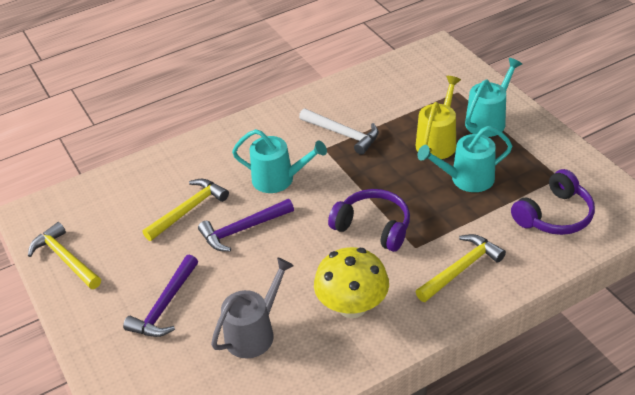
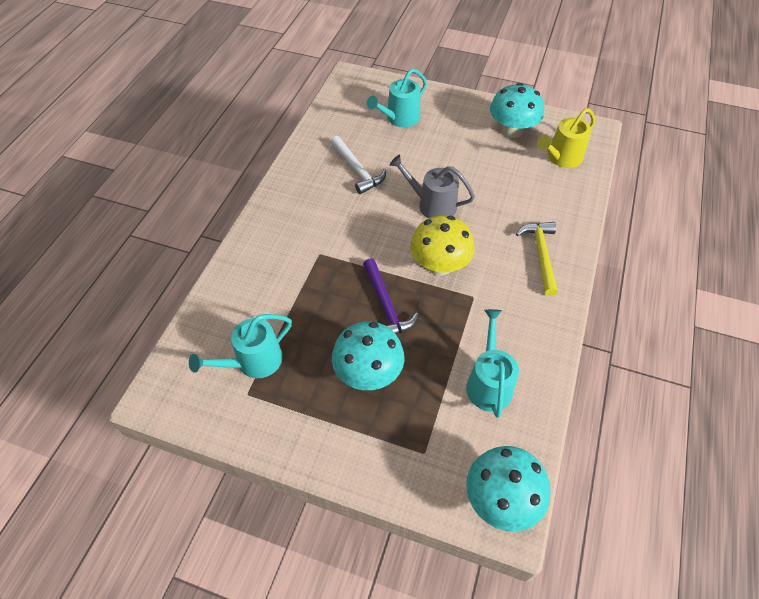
purple hammer: [123,255,198,337] [198,199,294,252] = 2 -> [363,258,419,335] = 1
purple headphones: [328,189,410,252] [511,169,595,235] = 2 -> none = 0
turquoise mushroom: none = 0 -> [332,321,405,390] [467,446,551,532] [490,83,544,138] = 3
yellow hammer: [28,222,101,289] [142,179,229,241] [416,234,506,302] = 3 -> [516,222,558,296] = 1

